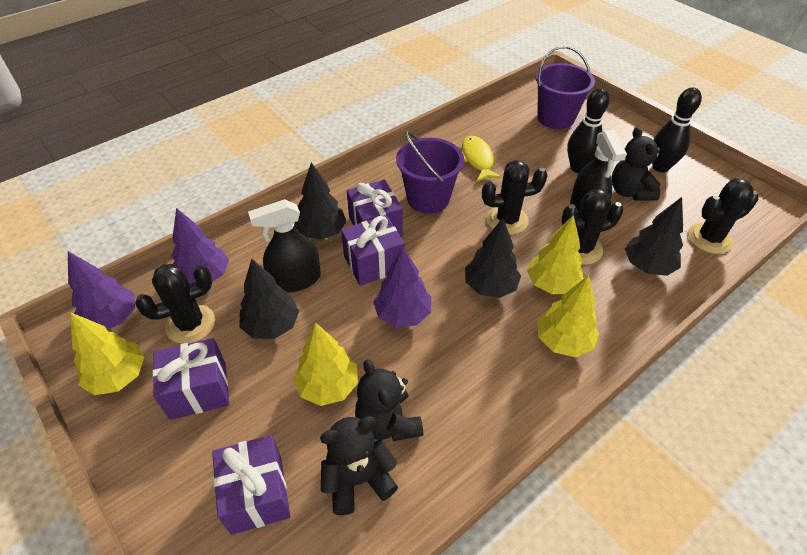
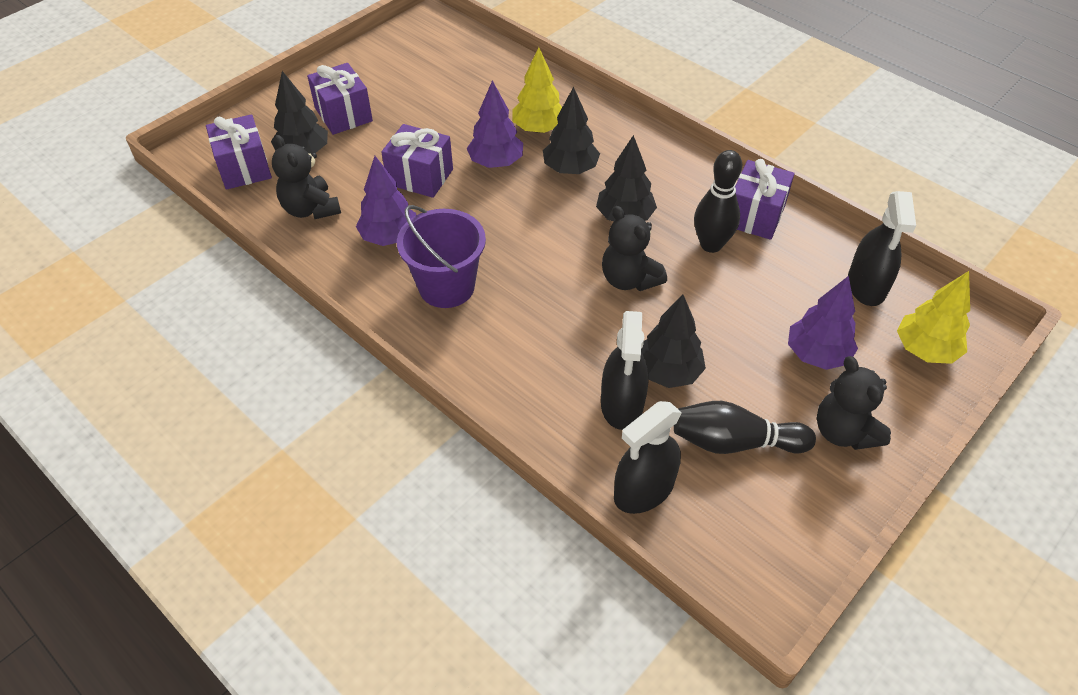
black cactus: [135,264,215,344] [482,160,548,235] [561,188,623,265] [688,178,759,254] = 4 -> none = 0
black spray bottle: [248,199,321,292] [570,130,627,216] = 2 -> [601,311,649,430] [614,401,682,514] [848,191,916,306] = 3
purple bucket: [396,131,464,214] [536,46,595,129] = 2 -> [397,205,486,308] = 1
yellow fish: [462,136,502,182] = 1 -> none = 0
yellow tree: [71,313,145,395] [293,323,358,406] [527,215,583,294] [537,275,599,357] = 4 -> [512,47,562,133] [897,271,970,364] = 2

